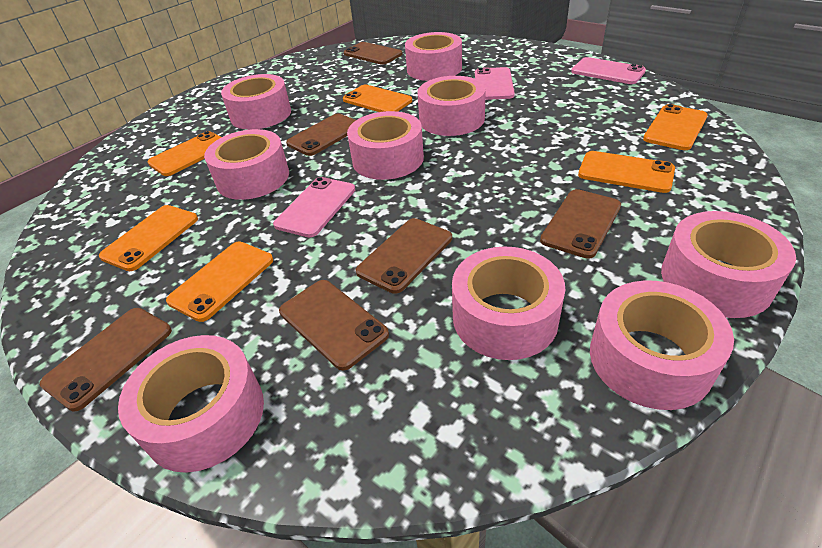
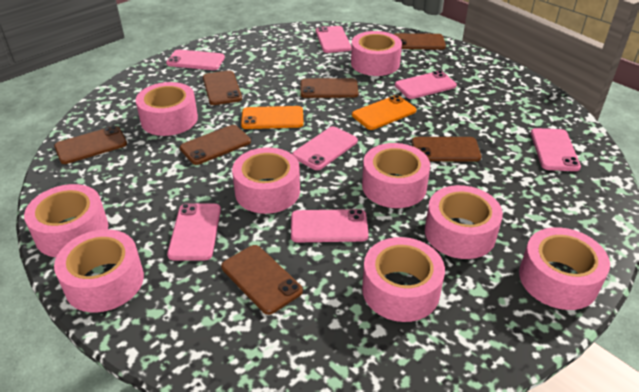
brown phone: [40,308,172,412] [279,280,389,371] [286,113,356,156] [344,42,402,65] [356,218,452,294] [540,189,621,259] = 6 -> [54,126,127,164] [180,125,251,165] [203,70,242,105] [221,245,303,315] [300,78,358,98] [393,33,446,49] [411,137,481,161] = 7
orange phone: [99,205,198,271] [148,131,222,176] [166,242,273,322] [343,85,412,112] [578,151,675,193] [643,104,708,150] = 6 -> [241,106,304,129] [352,95,416,130] = 2
pink phone: [273,177,355,237] [475,67,515,100] [571,57,646,84] = 3 -> [166,49,225,70] [167,203,221,260] [291,209,369,242] [292,126,358,170] [316,26,351,53] [395,71,457,99] [531,128,581,171] = 7

